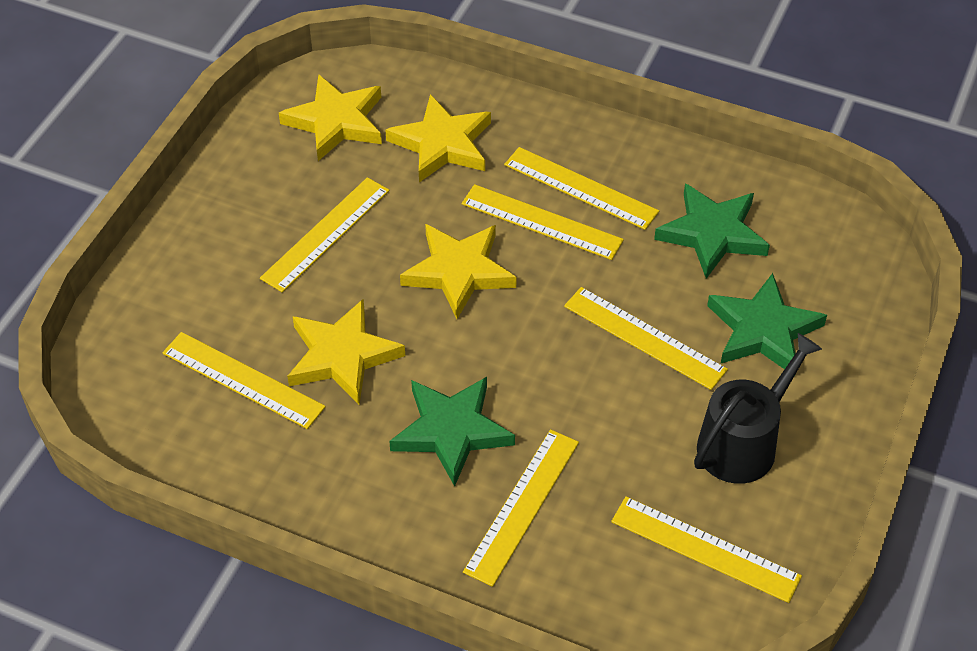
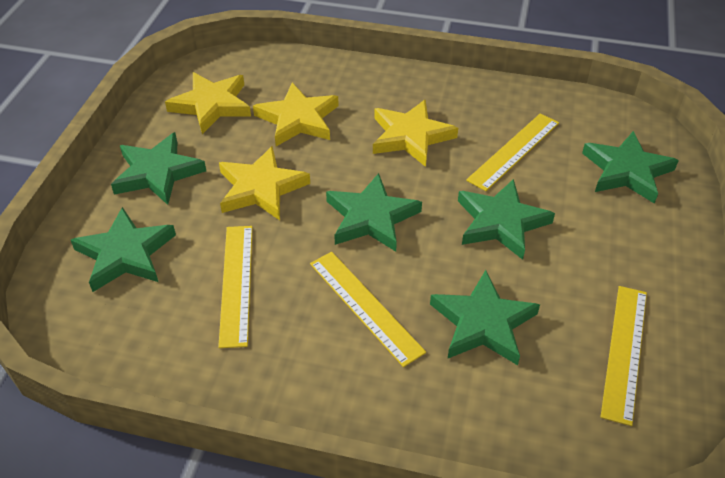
black watering can: [694,333,822,484] = 1 -> none = 0
green star: [389,377,515,486] [654,183,770,279] [707,273,827,369] = 3 -> [71,207,176,292] [111,132,206,205] [326,173,422,251] [430,270,540,365] [458,179,555,260] [582,131,679,204] = 6
yellow ruler: [162,332,326,429] [260,177,389,293] [461,184,624,260] [463,429,579,587] [504,147,659,230] [564,287,728,390] [611,496,802,603] = 7 -> [218,226,253,348] [310,252,426,367] [466,113,559,191] [600,286,647,426] = 4

